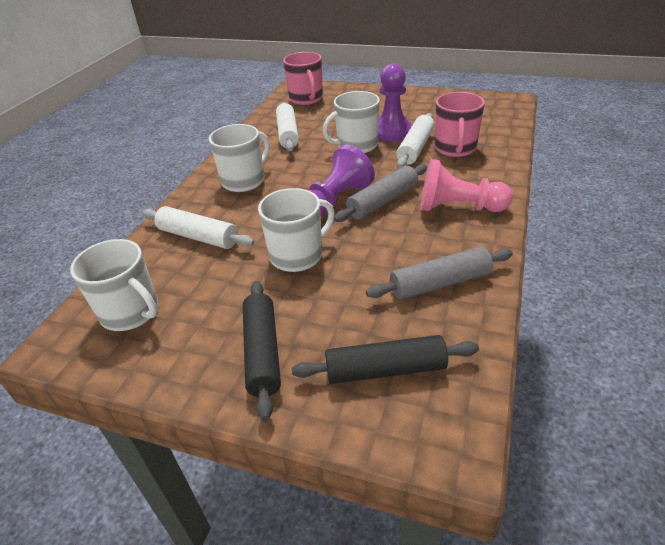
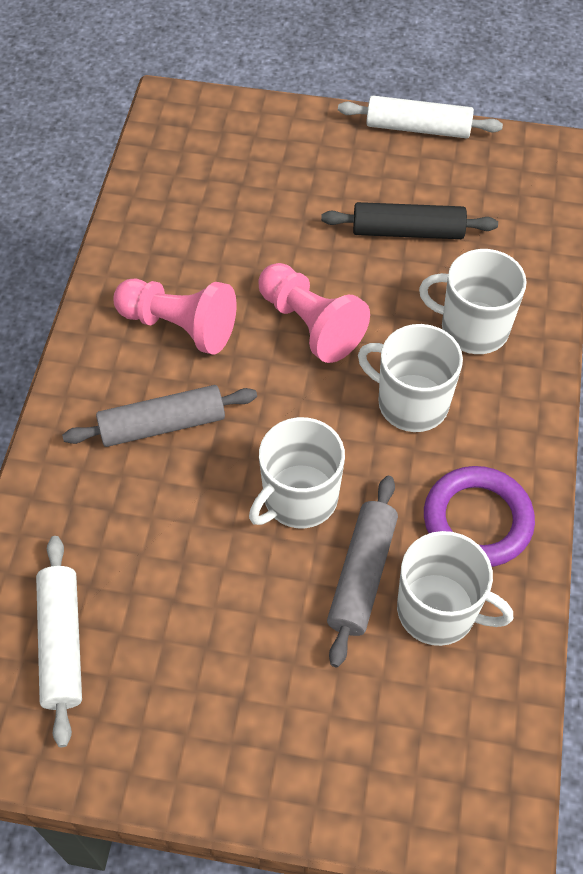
black rolling pin: [243,281,281,421] [292,335,479,384] = 2 -> [321,202,498,239] = 1
pink mug: [283,52,323,105] [435,92,485,157] = 2 -> none = 0
pink pawn: [420,159,513,212] = 1 -> [114,278,236,354] [258,263,370,363] = 2
purple pawn: [308,145,375,217] [378,64,412,142] = 2 -> none = 0
purple ring: none = 0 -> [424,466,535,567] = 1
white rolling pin: [142,206,254,249] [276,102,299,151] [396,113,435,168] = 3 -> [36,536,82,747] [338,96,503,138] = 2

